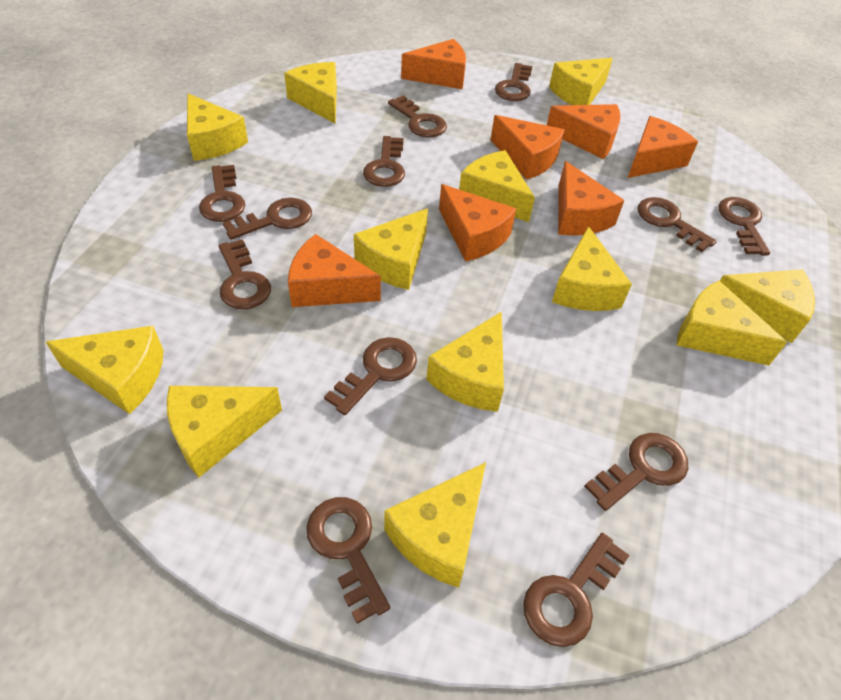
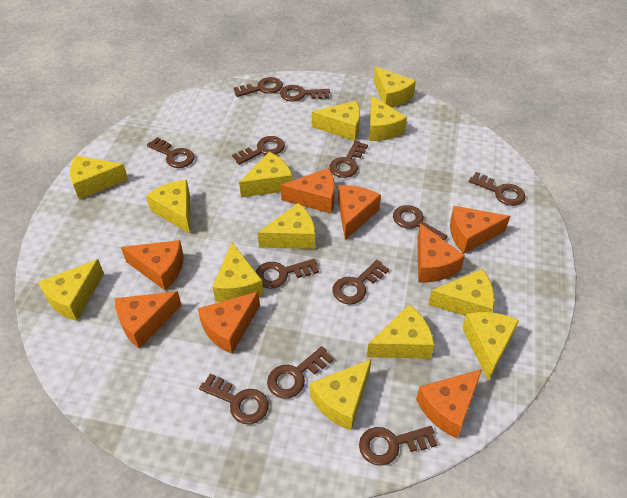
orange cheese: [288,234,381,307] [401,39,466,89] [439,184,516,262] [491,115,564,180] [547,104,621,159] [558,161,624,235] [628,116,698,178] = 7 -> [115,291,182,348] [121,240,184,291] [198,291,260,354] [281,168,335,213] [338,185,381,240] [416,369,482,438] [417,223,465,282] [450,206,510,254] = 8
yellow cheese: [46,326,164,414] [167,386,282,477] [187,94,248,161] [284,62,337,124] [354,208,428,290] [384,462,486,588] [426,311,504,412] [459,150,535,222] [549,58,613,105] [552,226,632,311] [677,281,787,366] [720,269,815,343] = 12 -> [38,259,104,321] [70,155,128,199] [146,180,190,233] [213,242,264,302] [239,152,292,198] [258,203,315,249] [310,359,371,430] [312,101,360,141] [367,304,434,359] [369,96,407,141] [374,67,416,108] [428,269,494,316] [462,312,519,381] = 13

